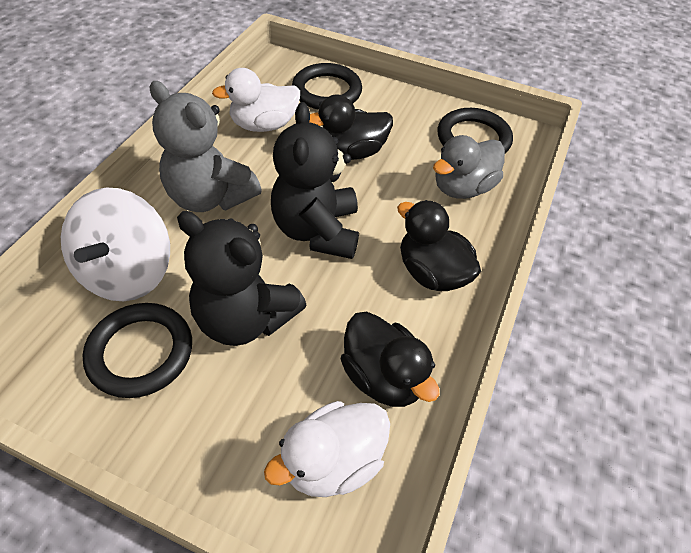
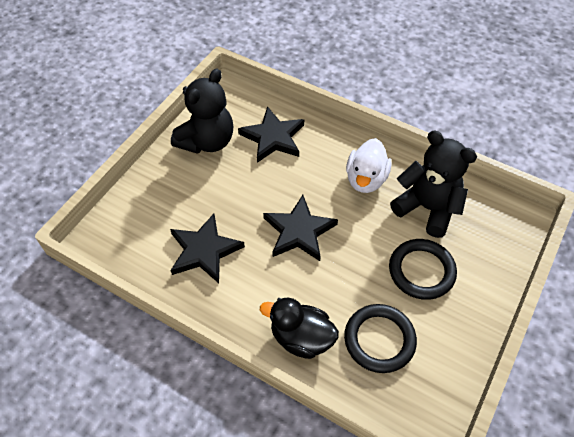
black duck: [309,94,393,160] [341,312,439,407] [397,200,481,291] = 3 -> [260,298,339,359] = 1
black ring: [82,303,192,398] [292,63,362,110] [438,108,513,153] = 3 -> [344,304,417,373] [389,239,457,300] = 2
black star: none = 0 -> [170,214,245,283] [238,106,304,163] [263,195,338,261] = 3
grey duck: [433,135,505,199] = 1 -> none = 0
grey teddy bear: [150,81,261,212] = 1 -> none = 0
white duck: [212,68,300,132] [264,401,390,497] = 2 -> [346,138,391,193] = 1
white spinning top: [61,188,170,301] = 1 -> none = 0

